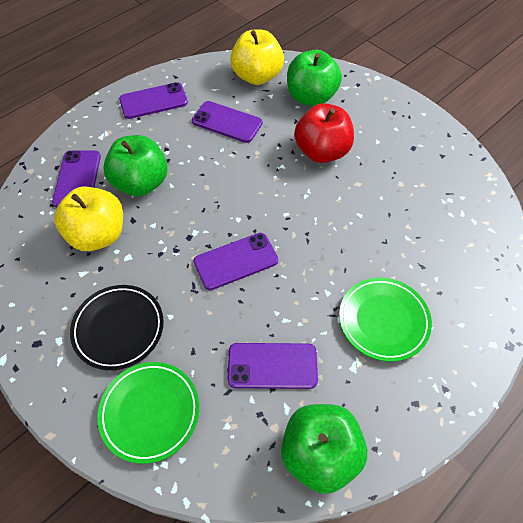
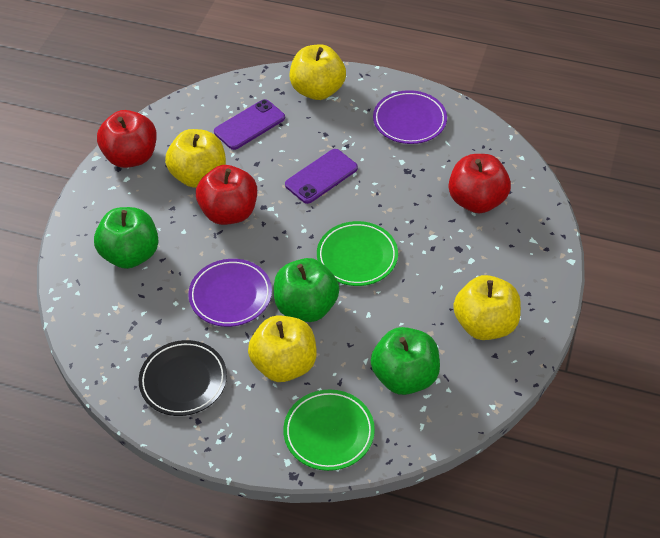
purple phone: [52,150,101,208] [119,82,188,119] [192,101,262,143] [194,233,278,290] [228,343,318,389] = 5 -> [214,99,285,150] [285,149,358,204] = 2
purple plate: none = 0 -> [188,259,272,327] [373,90,447,144] = 2
red apple: [294,103,354,163] = 1 -> [97,110,157,168] [196,165,257,225] [449,154,511,213] = 3
yellow apple: [54,186,123,251] [230,30,284,85] = 2 -> [165,129,226,188] [248,316,317,382] [289,44,346,100] [453,275,521,340] = 4

